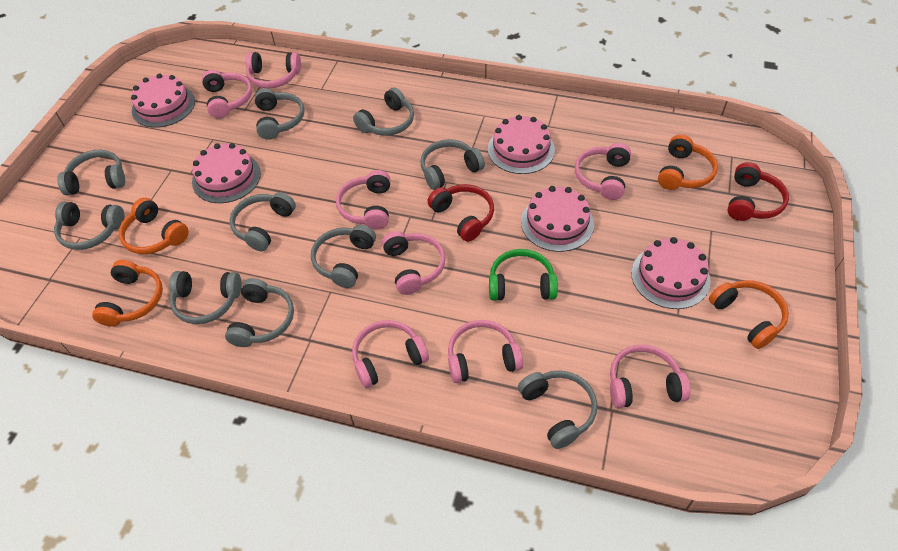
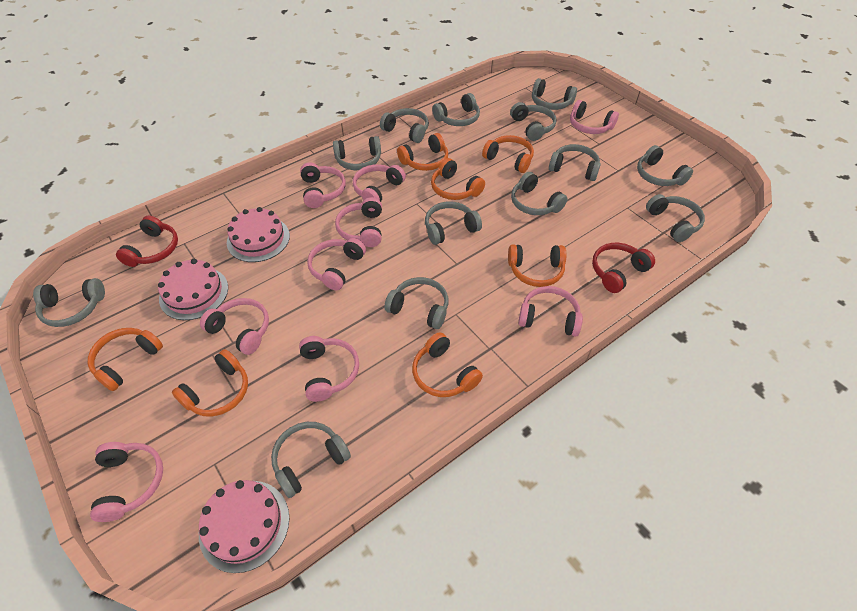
green headphones: [489,249,558,301] = 1 -> none = 0
grey headphones: [54,202,125,250] [57,150,125,196] [169,271,242,324] [225,278,294,347] [229,192,296,251] [255,88,304,140] [311,225,376,288] [353,87,414,136] [420,139,485,190] [518,370,597,449] = 10 -> [33,278,105,327] [271,422,351,498] [333,136,381,170] [380,108,429,143] [384,277,448,329] [425,201,482,245] [432,93,480,126] [510,102,557,141] [511,172,568,215] [532,78,577,110] [549,144,601,181] [637,145,693,186] [646,194,705,242] = 13
orange headphones: [92,260,163,326] [119,198,189,254] [658,134,718,190] [709,280,789,349] = 4 -> [88,328,163,391] [172,349,248,417] [397,133,448,171] [412,332,483,397] [431,158,485,200] [482,135,534,173] [508,245,566,287] = 7
pink cake: [131,73,195,128] [192,143,261,203] [488,115,555,174] [521,186,594,252] [631,237,711,309] = 5 -> [158,259,228,320] [199,480,289,573] [227,207,290,262] = 3
pink headphones: [202,70,252,118] [246,52,301,88] [336,170,390,229] [352,320,429,388] [382,231,446,295] [448,320,523,383] [575,143,631,200] [610,345,690,408] = 8 -> [90,442,163,522] [200,298,269,355] [299,336,359,402] [300,162,346,208] [307,238,366,290] [335,197,382,247] [353,164,406,202] [518,286,583,337] [570,100,619,134] = 9

